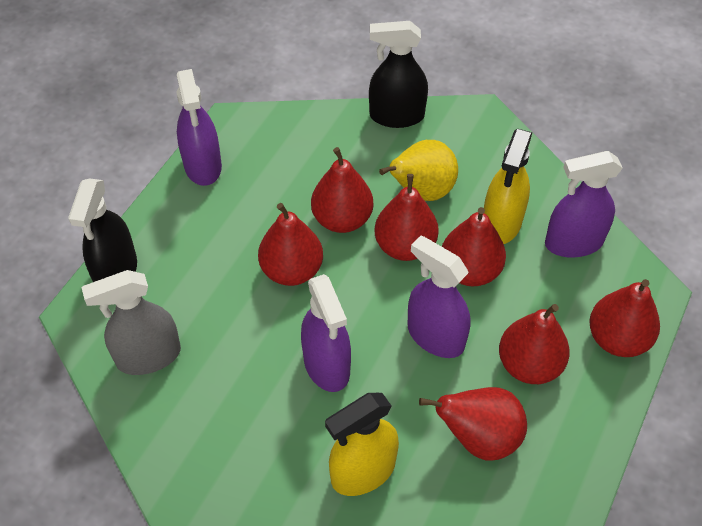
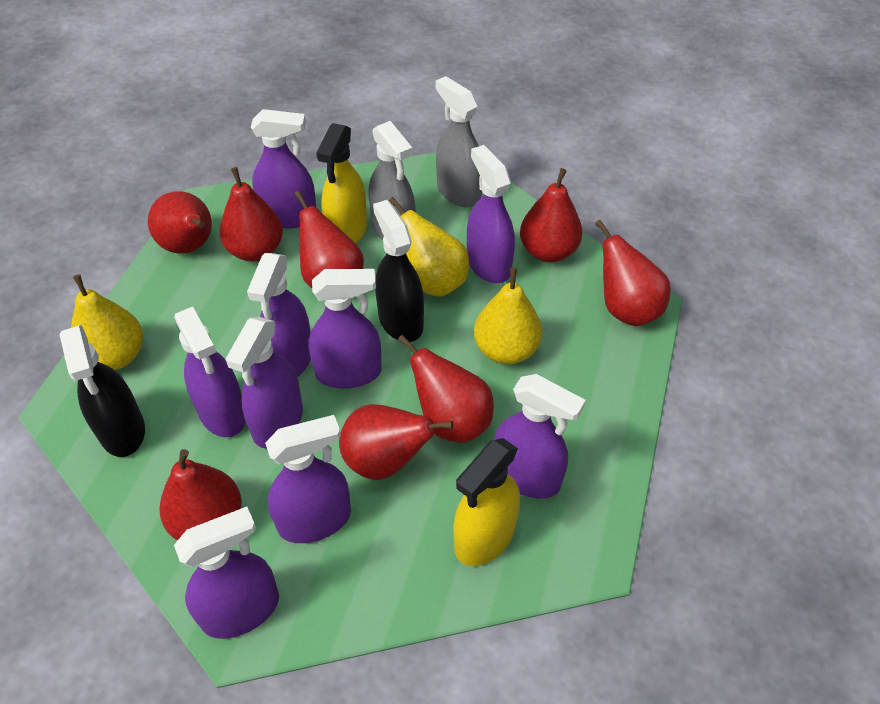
grey spray bottle: [81,270,181,375] = 1 -> [369,121,416,240] [435,76,482,207] = 2
purple spray bottle: [176,69,222,186] [301,274,351,392] [407,236,471,358] [545,151,623,258] = 4 -> [174,307,246,437] [174,507,279,639] [226,317,303,448] [247,253,311,377] [251,109,316,228] [265,415,351,543] [308,269,382,389] [467,145,515,283] [494,374,586,499] = 9
red pear: [258,203,323,286] [311,147,373,233] [375,174,439,261] [419,387,527,461] [442,207,506,286] [499,304,570,384] [589,279,660,357] = 7 -> [148,191,212,254] [159,449,242,540] [219,167,283,262] [294,191,364,288] [339,404,453,480] [398,335,494,443] [520,168,583,262] [595,220,671,326] = 8
yellow pear: [379,140,458,201] = 1 -> [71,274,143,370] [389,197,469,297] [474,267,542,364] = 3

